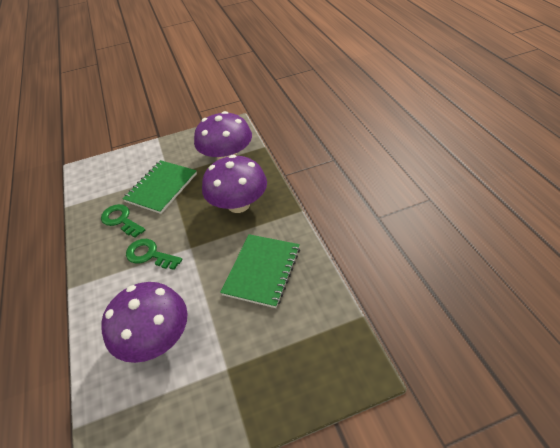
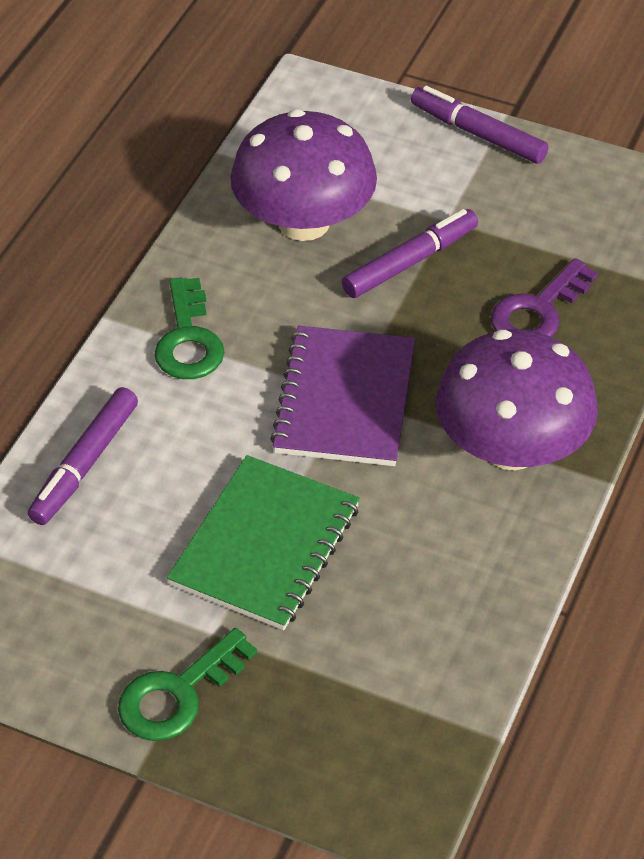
green notebook: [122,160,197,214] [220,234,300,308] = 2 -> [167,455,360,630] = 1
purple key: none = 0 -> [491,258,598,337] = 1
purple marker: none = 0 -> [28,387,138,525] [342,209,478,298] [411,86,549,164] = 3
purple mushroom: [101,282,188,363] [194,111,252,160] [202,155,267,213] = 3 -> [230,109,377,241] [435,329,598,470] = 2
purple notebook: none = 0 -> [270,326,415,466] = 1

